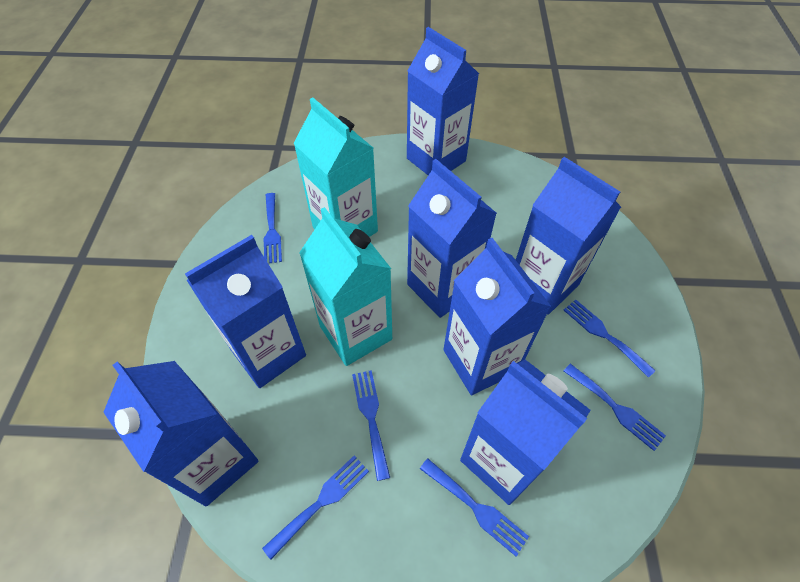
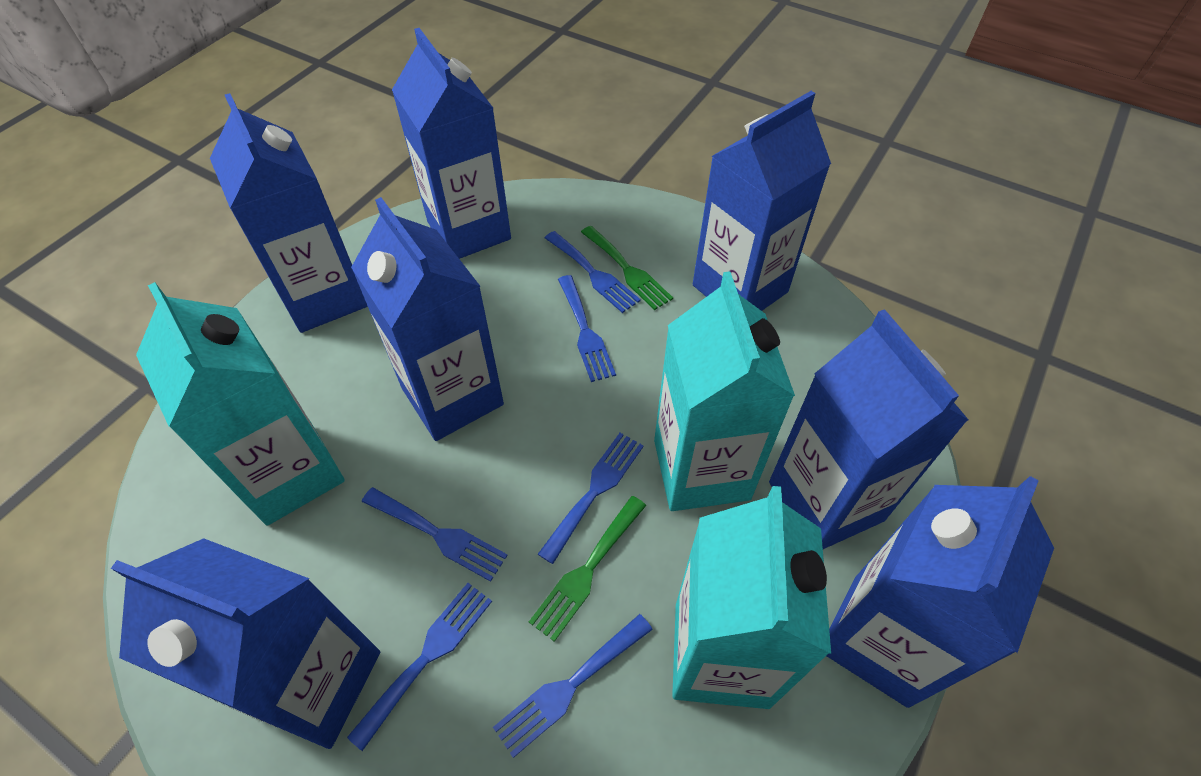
green fork: none = 0 -> [529,496,646,642] [581,226,673,310] = 2
turquoise carton: [294,97,378,237] [299,207,392,366] = 2 -> [136,282,345,526] [654,271,795,511] [672,486,831,709] = 3

